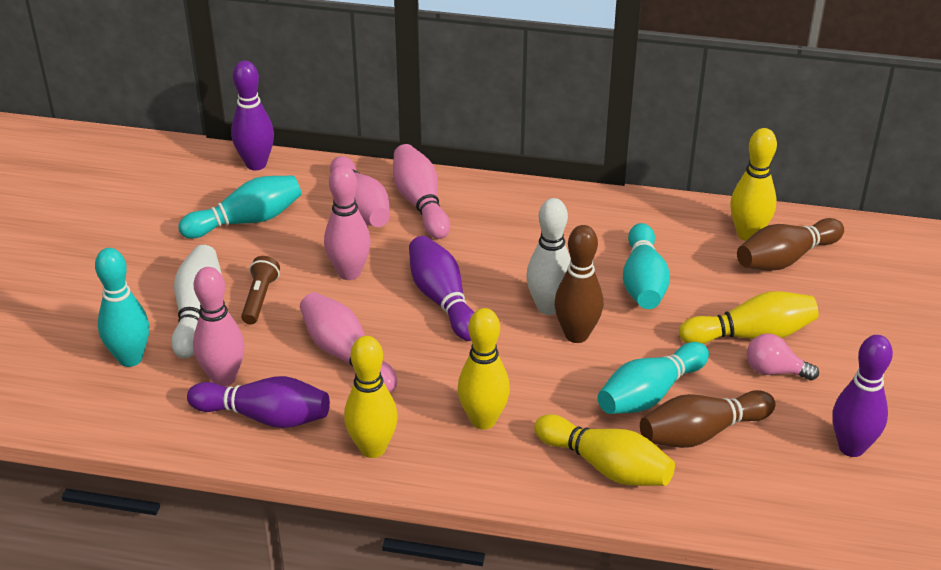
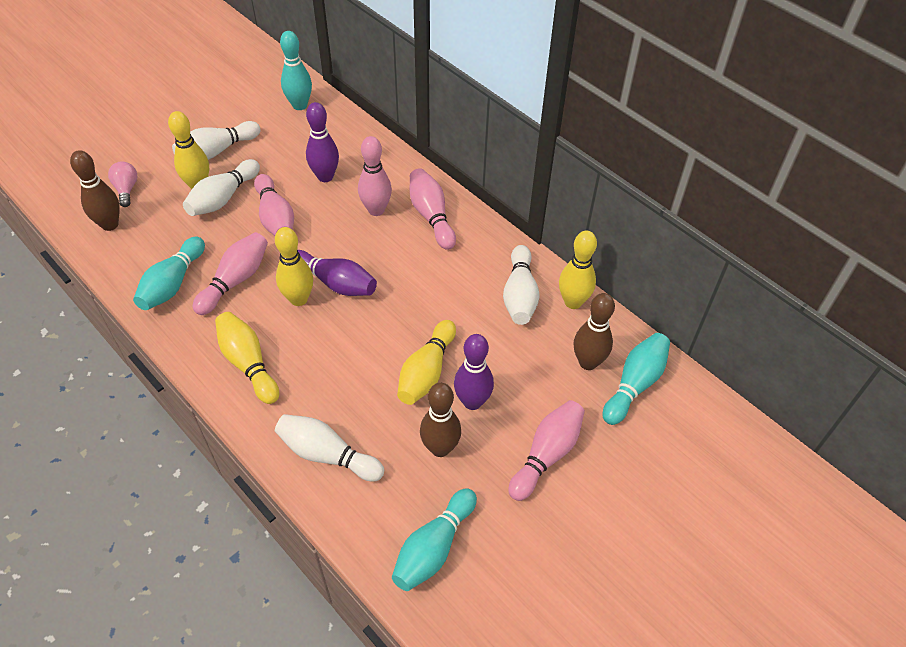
brown flashlight: [241,256,280,324] = 1 -> none = 0
purple bowling pin: [187,376,330,428] [231,61,274,170] [409,236,474,341] [833,335,893,457] = 4 -> [298,250,377,296] [306,102,339,182] [454,334,494,410] = 3
white bowling pin: [171,245,222,358] [526,198,571,315] = 2 -> [172,121,261,160] [183,159,260,216] [275,414,384,481] [503,245,540,325] = 4

